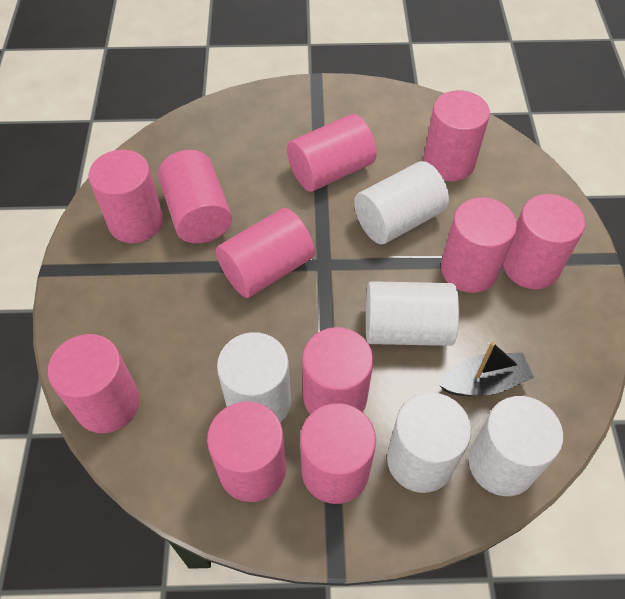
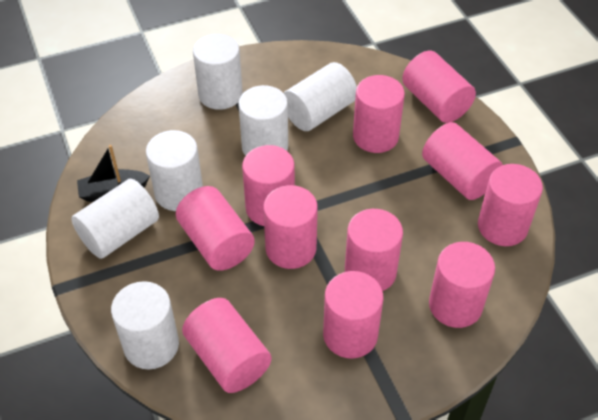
white cylinder: [217,332,291,423] [354,161,449,244] [366,281,459,346] [387,392,471,493] [468,396,563,496] = 5 -> [71,179,159,259] [111,281,179,369] [146,130,203,211] [193,34,243,110] [238,85,288,156] [284,62,357,131] = 6

